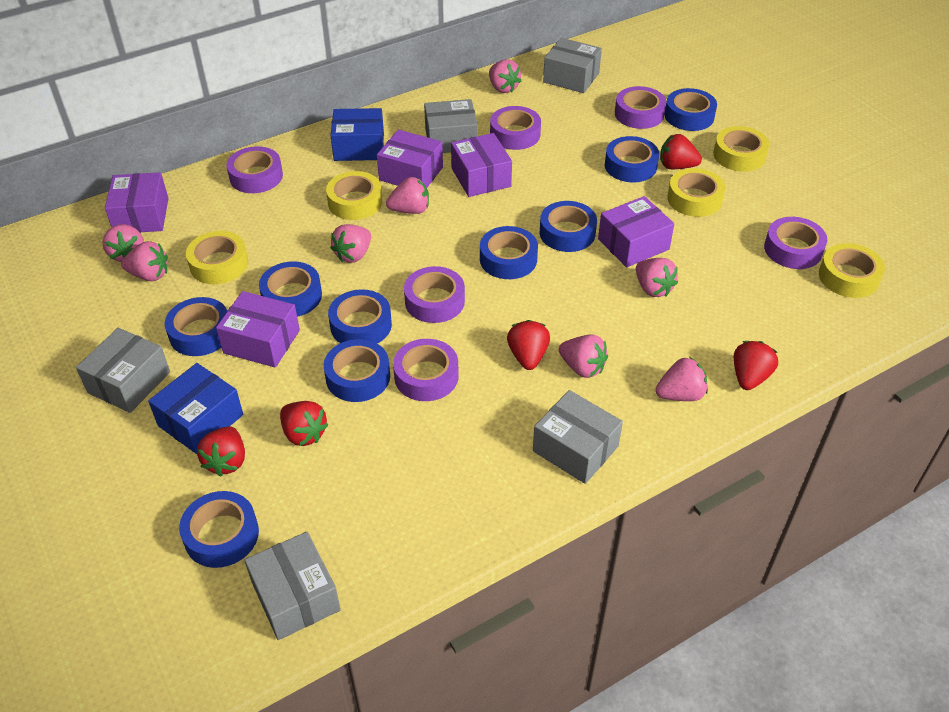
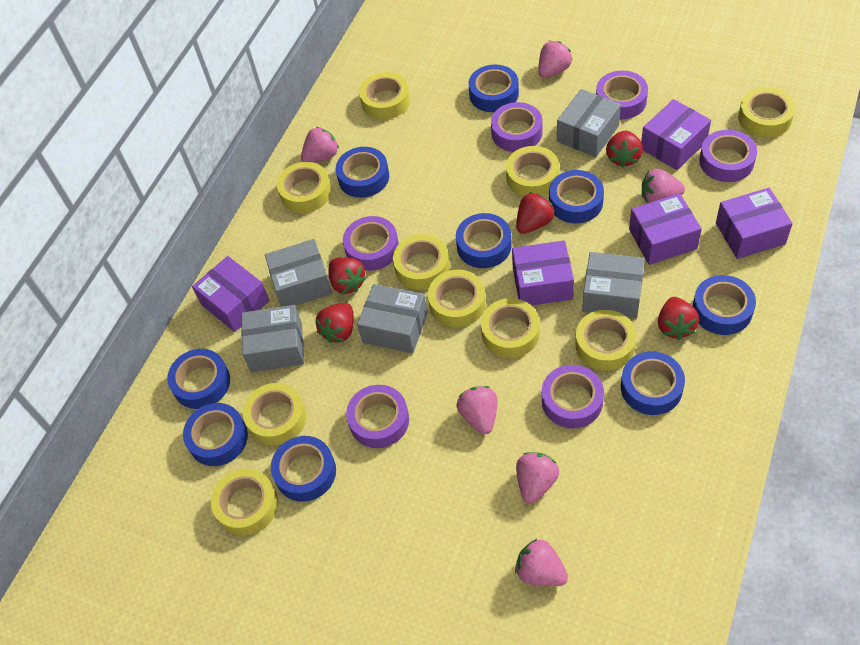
blue box: [148,363,243,454] [330,108,384,161] = 2 -> none = 0
pink strawberry: [103,224,144,262] [121,241,168,281] [331,224,371,263] [386,177,429,214] [489,59,521,93] [559,335,608,378] [636,258,678,297] [655,357,708,401] = 8 -> [301,127,339,163] [457,386,497,434] [515,538,568,586] [516,452,559,503] [538,41,572,78] [642,169,685,203] = 6
yellow tape: [186,231,248,284] [326,171,382,220] [667,168,725,217] [713,126,769,172] [819,243,885,298] = 5 -> [211,468,278,536] [243,383,306,446] [277,162,332,213] [359,72,410,120] [393,234,450,290] [428,270,486,328] [481,298,540,358] [506,146,559,197] [575,310,637,371] [738,87,796,138] = 10

